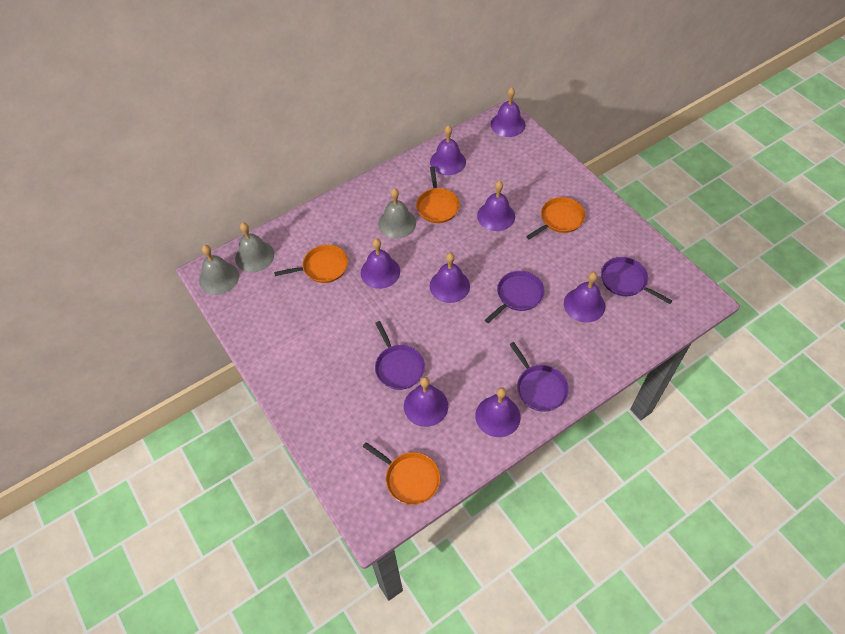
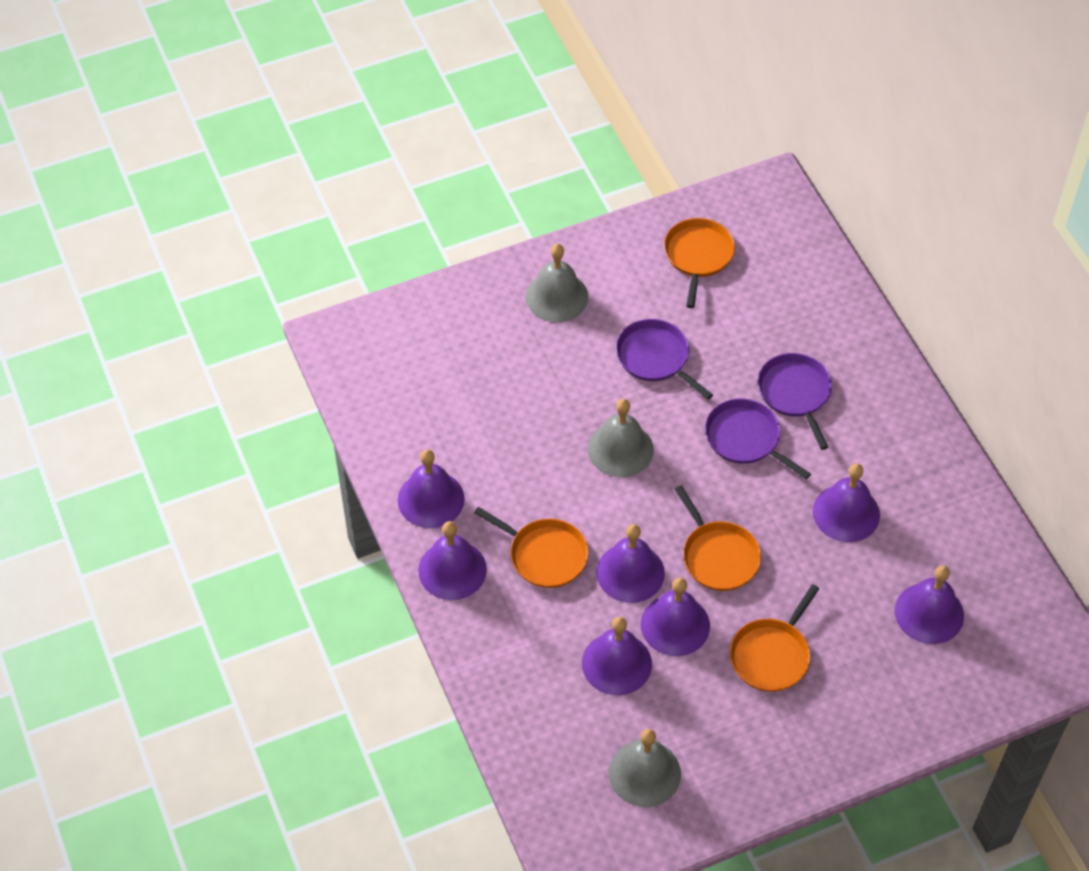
purple bell: [360,238,400,289] [404,377,448,427] [430,125,466,175] [430,253,470,303] [475,387,521,437] [477,181,515,231] [491,87,525,137] [564,272,605,322] = 8 -> [398,449,465,528] [418,521,487,600] [582,617,652,695] [596,524,665,603] [641,577,710,656] [813,463,880,542] [895,565,964,644] = 7
purple pan: [375,321,425,390] [485,271,545,323] [509,342,569,412] [601,257,672,304] = 4 -> [616,319,713,400] [705,398,811,479] [758,353,832,450] = 3

